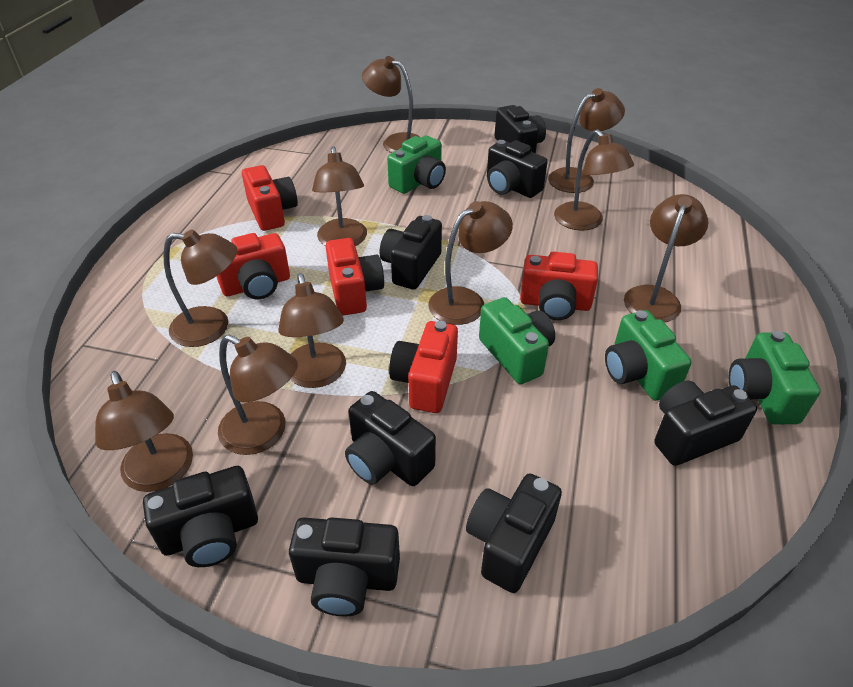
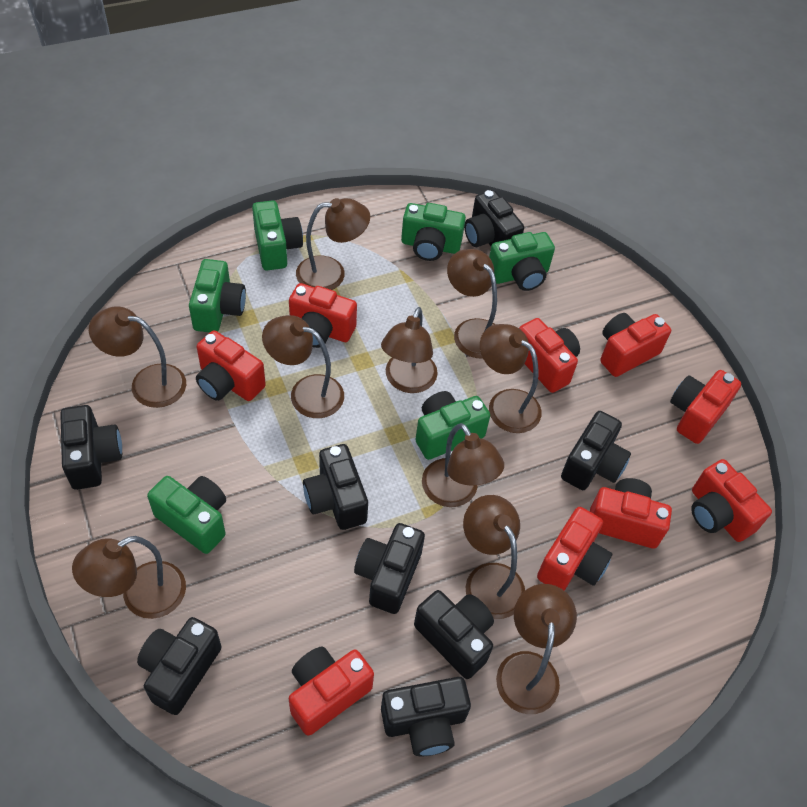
green camera: [387,135,446,194] [479,297,555,384] [605,310,692,401] [729,330,821,425] = 4 -> [147,476,226,554] [189,259,246,332] [252,200,303,270] [401,203,466,261] [415,391,490,460] [489,232,555,291] = 6
red camera: [217,233,290,299] [242,165,298,231] [326,238,384,316] [389,321,458,413] [520,252,598,320] = 5 -> [196,330,266,401] [289,283,357,348] [289,647,374,735] [519,318,580,393] [537,507,612,591] [590,478,672,549] [600,313,671,377] [670,370,741,444] [691,459,772,542] = 9

